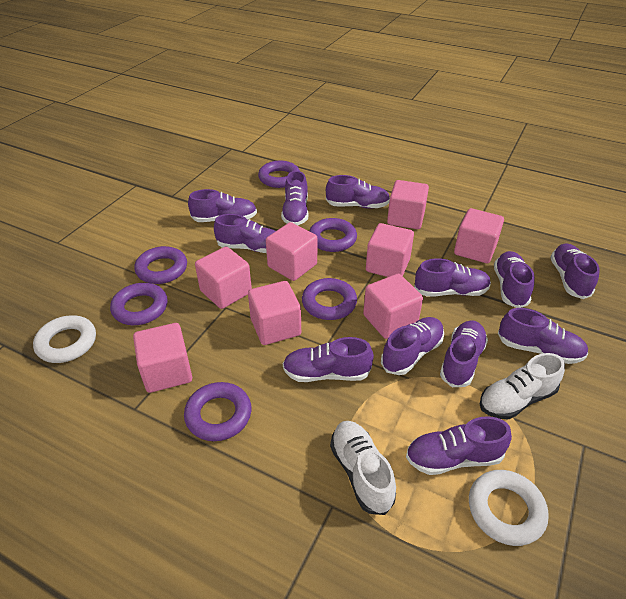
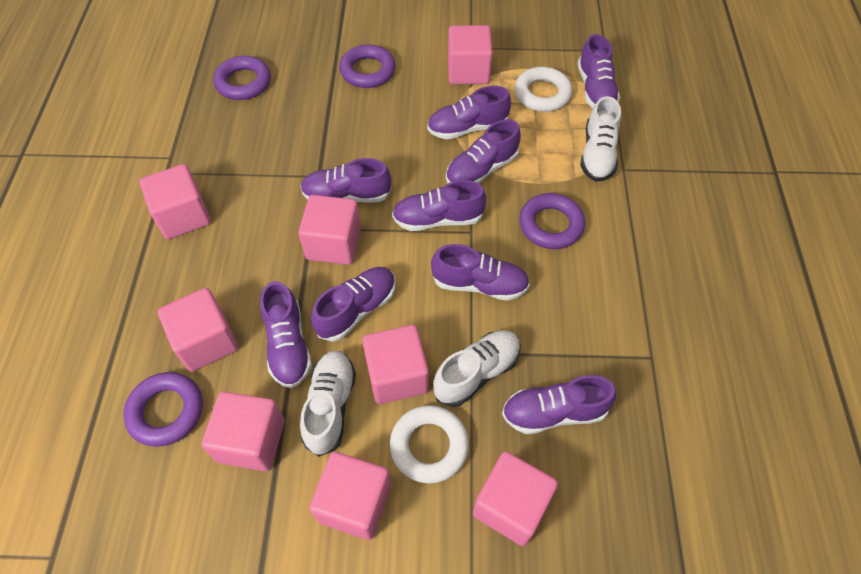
purple ring: [110,283,168,325] [134,246,187,284] [184,382,251,441] [258,161,300,188] [302,278,357,320] [309,218,357,252] = 6 -> [123,372,203,446] [213,56,271,100] [339,44,396,88] [519,193,585,249] = 4
purple shoe: [188,189,257,222] [214,214,276,253] [281,171,308,225] [283,337,374,382] [326,175,390,209] [381,317,444,375] [406,416,512,475] [414,258,491,297] [440,320,488,387] [494,251,535,308] [498,308,588,364] [550,243,600,299] = 12 -> [260,281,312,388] [300,158,392,203] [311,267,396,342] [392,180,486,231] [427,86,511,139] [431,244,530,301] [446,119,521,184] [502,375,616,434] [577,34,620,108] = 9
white shoe: [330,421,396,515] [480,353,565,420] = 2 -> [300,351,356,457] [433,330,521,407] [580,96,621,182] = 3

